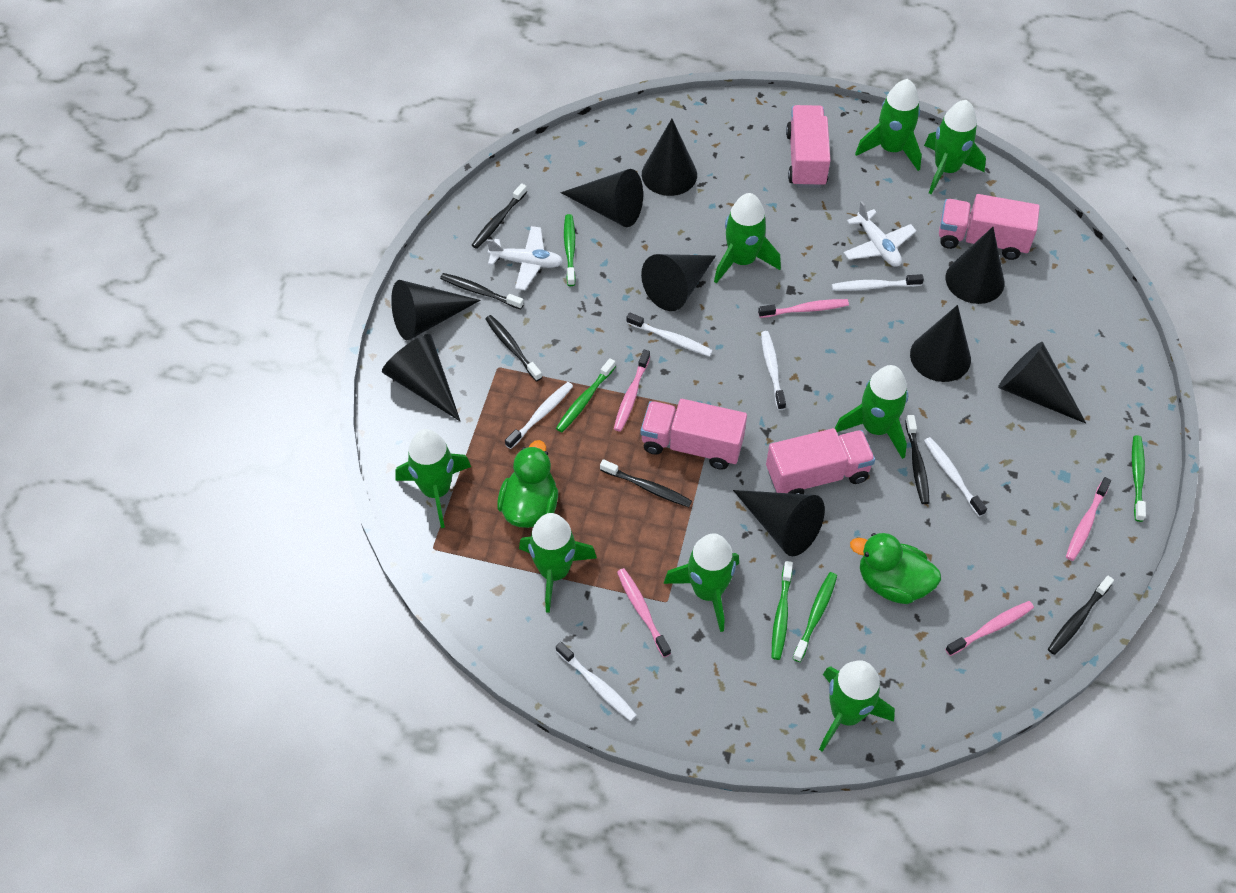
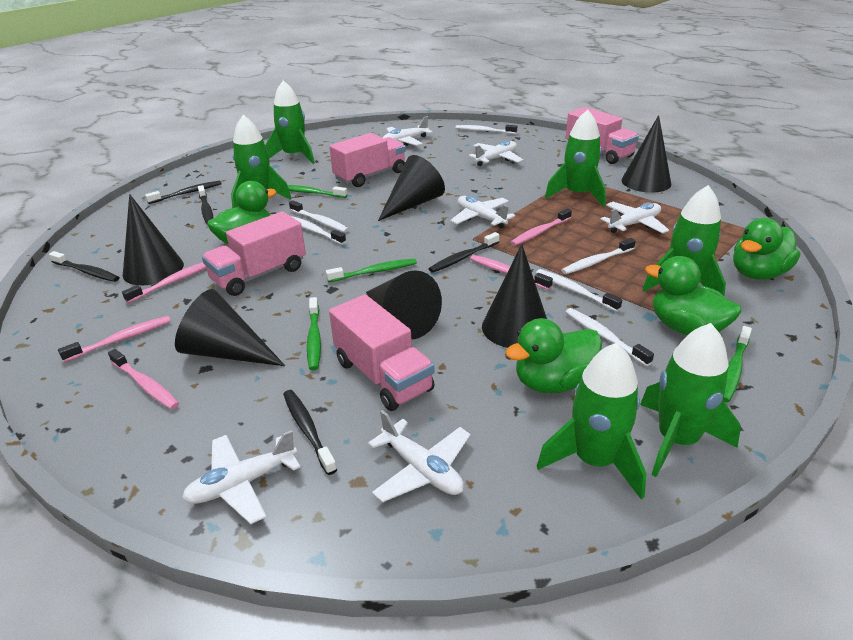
black cone: [382,334,460,421] [391,280,480,340] [561,169,643,227] [641,254,716,311] [642,119,697,196] [733,490,825,556] [910,305,971,382] [946,227,1004,304] [998,342,1086,424] = 9 -> [123,194,184,285] [175,289,285,366] [366,270,442,340] [378,155,445,221] [482,244,547,348] [621,115,671,193] = 6
black toothbrush: [440,273,524,310] [472,183,527,249] [485,315,542,382] [600,459,692,507] [905,415,930,504] [1048,576,1114,655] = 6 -> [49,251,120,282] [145,181,221,204] [198,185,213,224] [283,390,337,475] [429,232,499,273] = 5
green duck: [497,440,558,528] [850,533,941,604] = 2 -> [207,181,276,245] [505,318,602,393] [645,256,741,335] [733,218,800,280] = 4
green rocket: [395,429,471,528] [519,513,597,613] [664,533,739,632] [714,193,781,283] [819,660,895,752] [835,365,908,459] [855,79,922,171] [924,100,986,195] = 8 -> [231,115,292,208] [265,80,315,164] [537,343,647,499] [545,110,606,206] [640,323,741,477] [642,185,726,296] = 6
green toothbrush: [556,358,616,432] [564,214,576,286] [772,561,793,660] [792,572,837,662] [1132,435,1146,522] = 5 -> [288,185,347,198] [307,297,321,370] [326,259,417,282] [723,326,752,402] = 4
white plane: [487,226,563,290] [843,201,916,267] = 2 -> [182,430,301,524] [368,410,471,503] [383,116,433,146] [450,196,515,228] [469,140,523,166] [601,202,669,234] = 6

